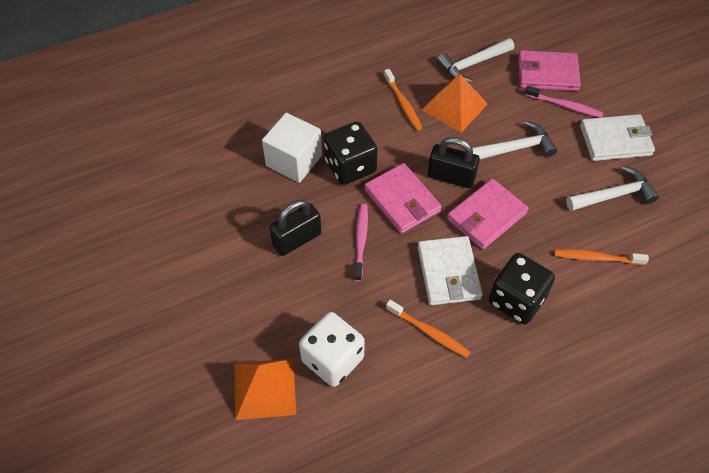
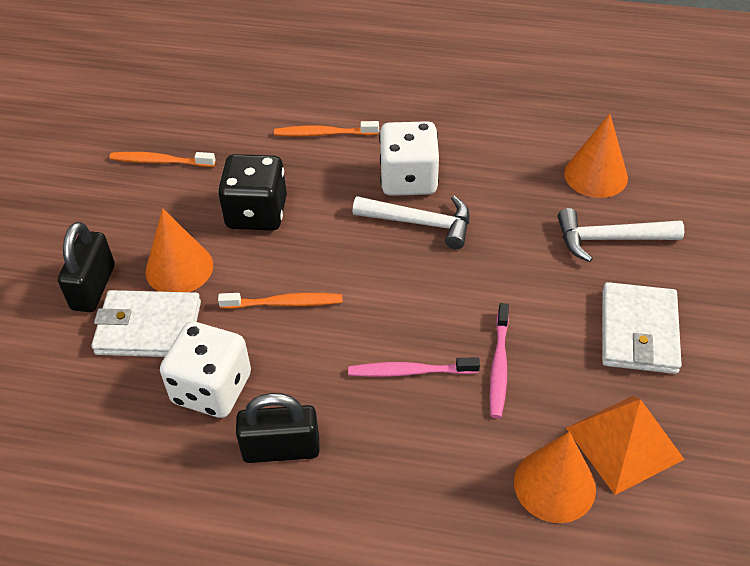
black dice: [324,122,378,185] [489,253,555,324] = 2 -> [218,154,287,231] = 1
orange cone: none = 0 -> [145,208,213,292] [514,432,596,523] [564,113,628,198] = 3
orange pyramid: [234,358,296,420] [422,74,487,133] = 2 -> [566,396,685,495] = 1
pink wallet: [364,163,442,234] [447,179,529,250] [518,50,581,91] = 3 -> none = 0
white cube: [262,113,322,183] = 1 -> none = 0
white dice: [299,312,365,387] = 1 -> [160,321,251,418] [379,121,439,196] = 2
white hammer: [437,38,514,82] [472,121,557,160] [566,166,659,211] = 3 -> [353,195,470,249] [558,208,684,262] = 2

